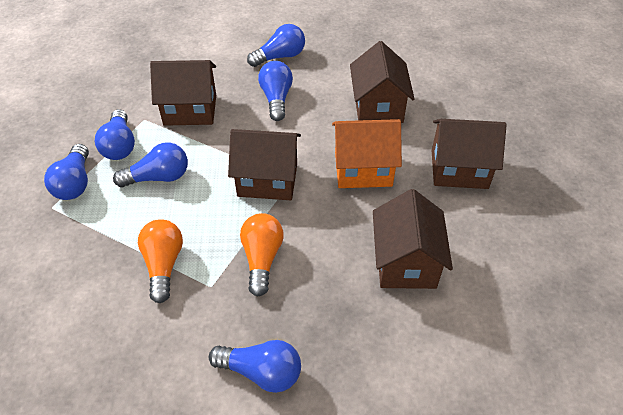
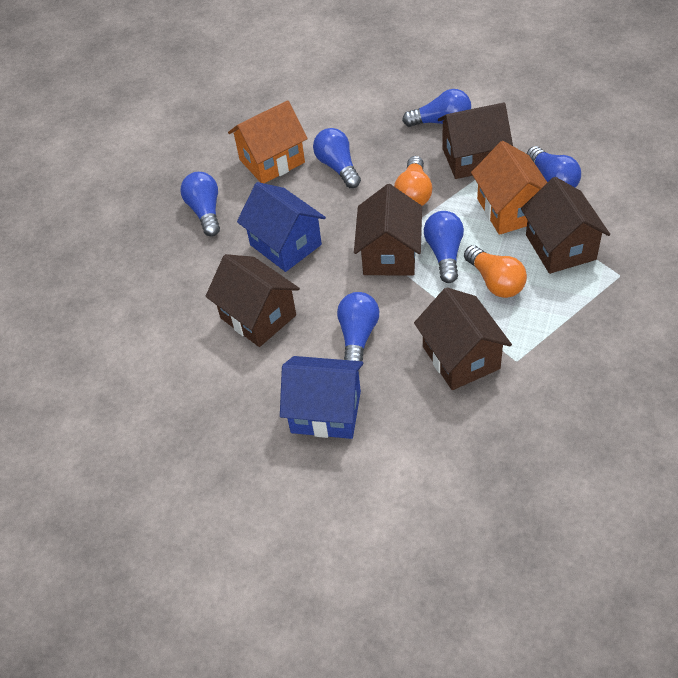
blue house: none = 0 -> [237,182,326,272] [280,356,364,439] = 2
orange house: [332,119,402,188] = 1 -> [228,100,308,183] [471,141,548,235] = 2

